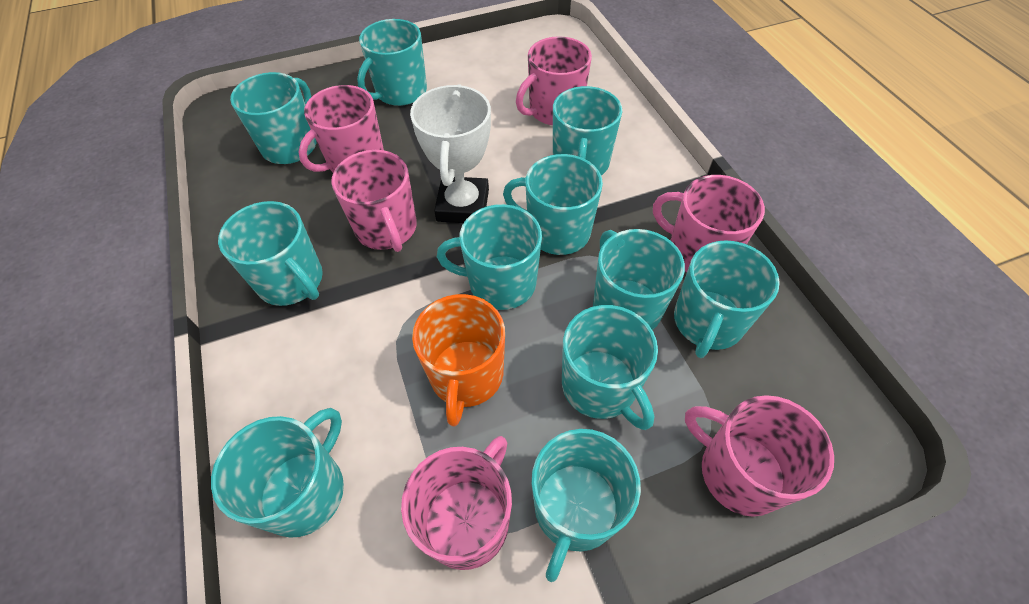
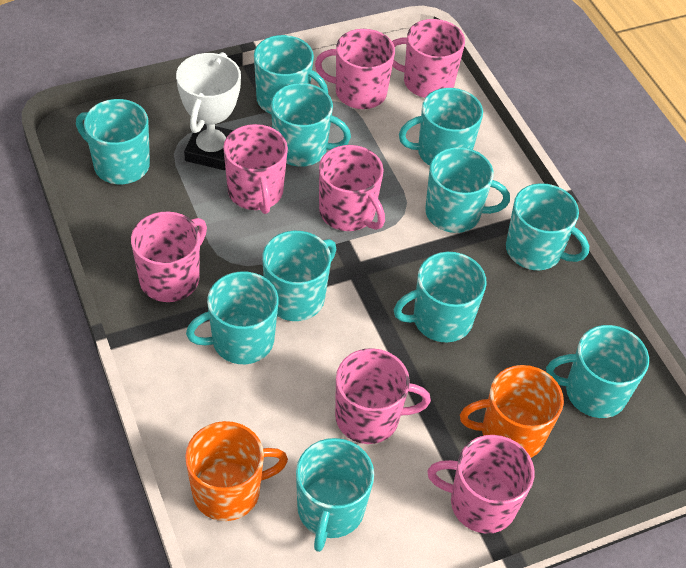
orange mug: [412,294,505,426] = 1 -> [185,421,288,521] [460,365,564,458] = 2
pink mug: [298,85,384,172] [331,150,417,252] [401,436,512,570] [516,36,592,125] [653,175,765,272] [685,395,834,517] = 6 -> [131,212,207,302] [223,124,288,214] [315,29,395,109] [319,145,385,231] [335,348,431,444] [392,19,465,98] [427,435,535,534] = 7

